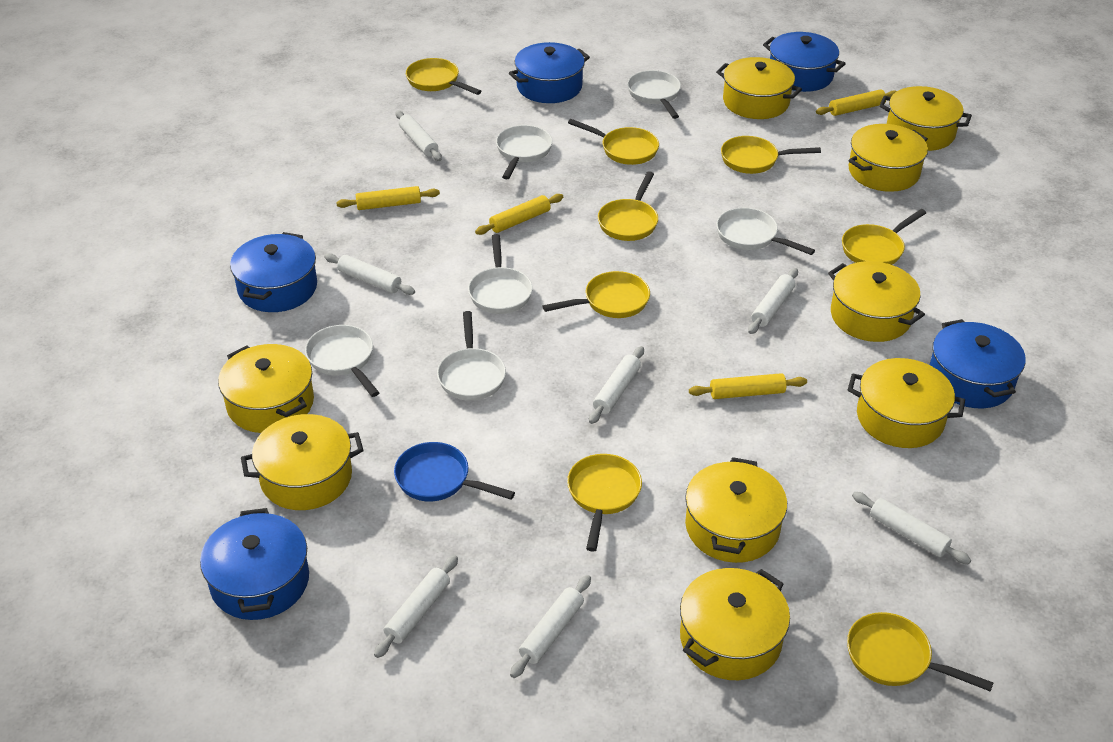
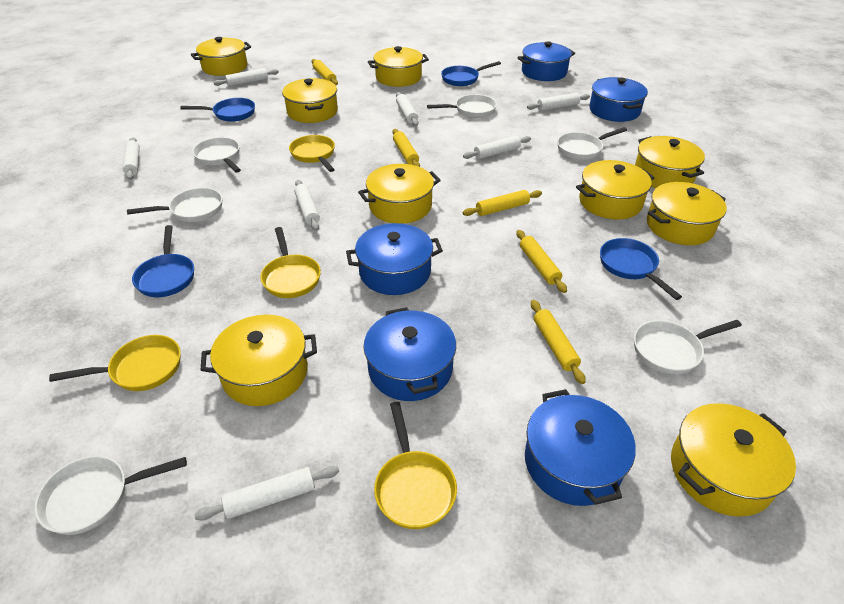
blue pan: [394,442,515,501] = 1 -> [132,225,194,297] [180,98,255,122] [441,61,501,86] [600,238,682,300] = 4
yellow pan: [406,58,481,95] [543,271,650,318] [567,454,642,552] [568,119,659,165] [598,171,658,241] [721,136,821,174] [842,209,926,265] [847,612,993,691] = 8 -> [49,335,181,391] [260,227,321,298] [289,135,335,172] [374,402,457,529] = 4
yellow rolling pin: [336,186,440,210] [475,194,563,235] [689,373,807,399] [816,89,897,116] = 4 -> [311,59,338,85] [392,129,420,167] [462,190,542,216] [516,230,567,293] [531,300,586,384] = 5

